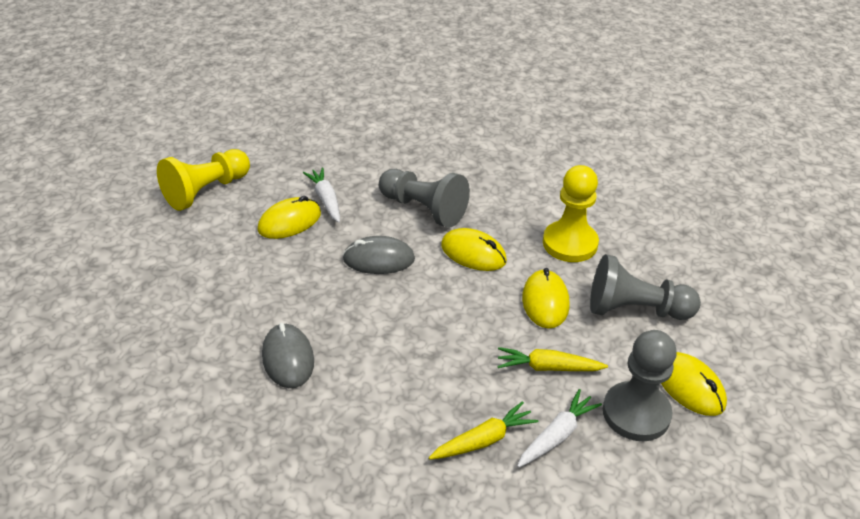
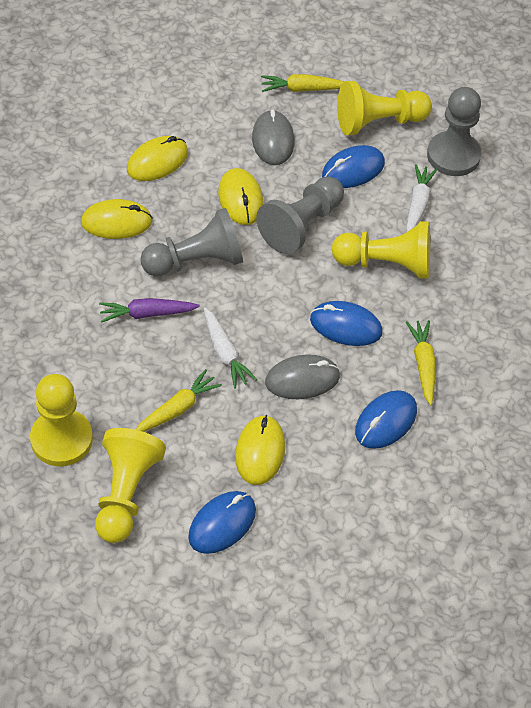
blue mouse: none = 0 -> [188,491,256,554] [310,301,382,346] [322,145,385,188] [355,390,417,449] = 4
purple carrot: none = 0 -> [99,298,200,323] = 1
yellow carrot: [429,401,538,460] [497,347,608,371] = 2 -> [135,369,222,432] [261,74,345,92] [406,320,436,406] = 3
yellow pawn: [157,149,250,211] [543,165,599,262] = 2 -> [30,374,93,466] [95,428,166,543] [332,221,430,279] [337,81,432,135] = 4

